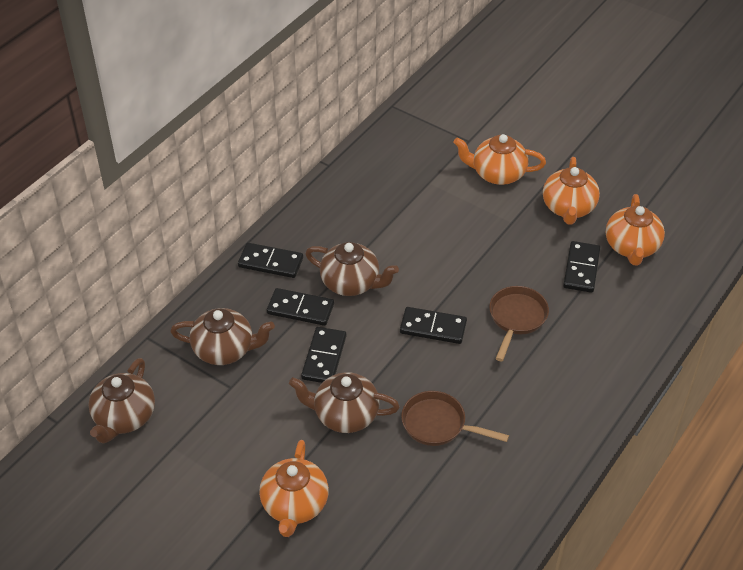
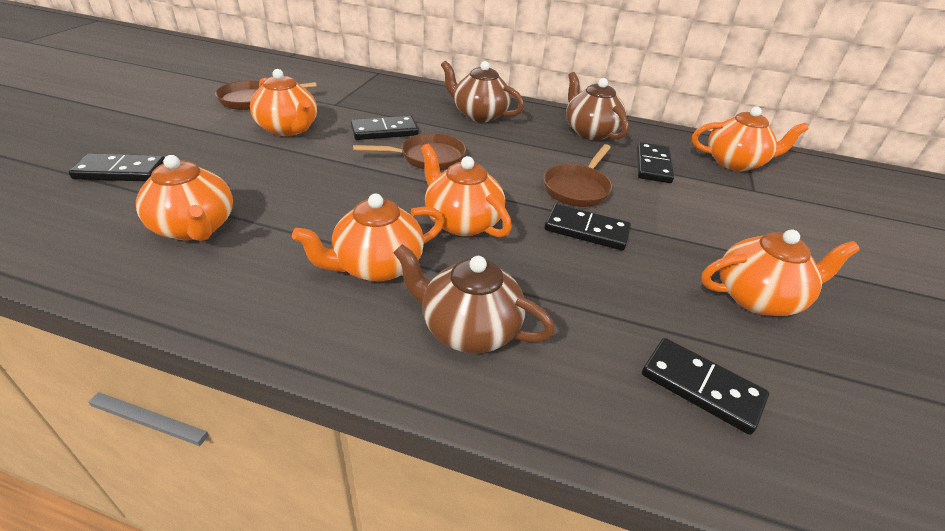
brown pan: [401,391,509,446] [489,286,549,361] = 2 -> [215,81,317,110] [353,133,466,170] [543,144,613,207] = 3
brown teapot: [88,358,155,443] [170,308,275,365] [289,372,400,433] [305,242,399,296] = 4 -> [393,244,555,353] [441,61,524,122] [566,72,629,140] = 3
orange teapot: [259,440,329,537] [453,134,546,185] [543,157,600,225] [606,194,665,266] = 4 -> [136,155,233,241] [250,69,317,136] [292,194,445,282] [421,144,512,238] [692,107,809,171] [701,229,860,316] = 6

